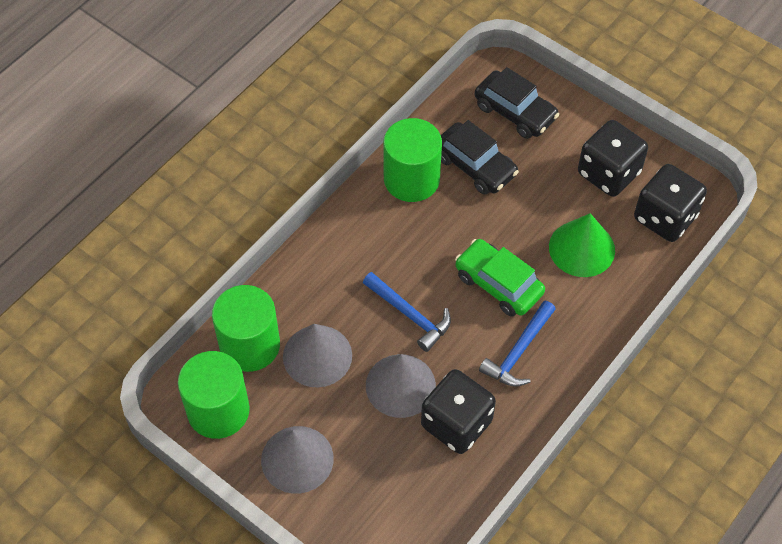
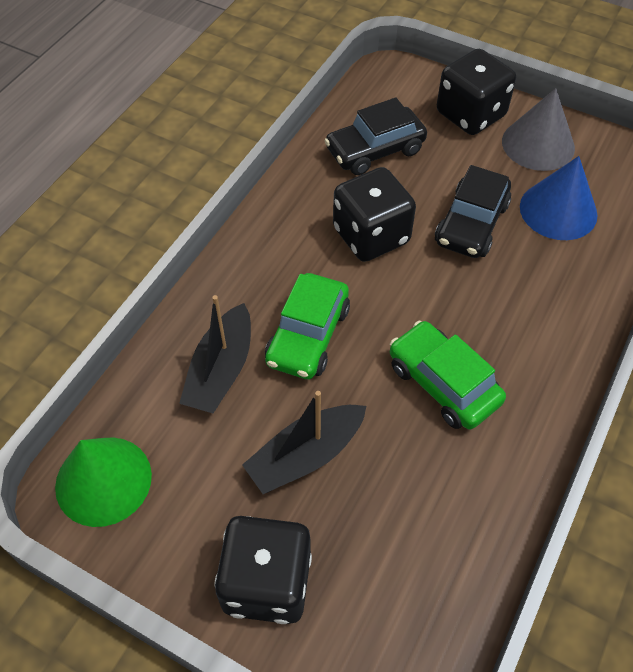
black boat: none = 0 -> [179,295,251,413] [242,391,367,494] = 2
blue cone: none = 0 -> [520,156,598,240] = 1
blue hammer: [363,272,451,352] [479,300,556,387] = 2 -> none = 0
green car: [455,239,545,317] = 1 -> [265,273,350,379] [390,321,506,430] = 2
green cylinder: [178,351,250,439] [212,285,280,372] [383,118,442,202] = 3 -> none = 0
grey cone: [261,426,334,494] [283,324,352,387] [366,354,436,418] = 3 -> [502,88,575,171] = 1

